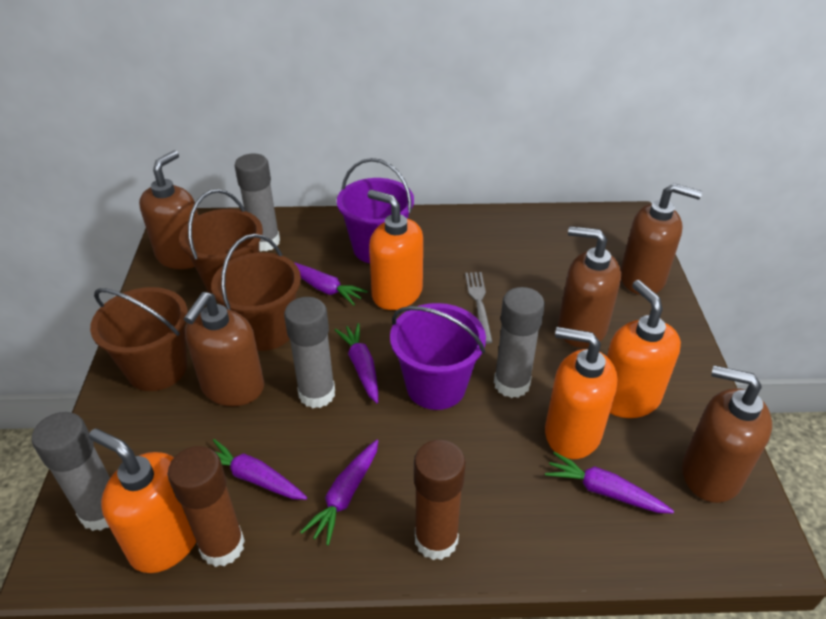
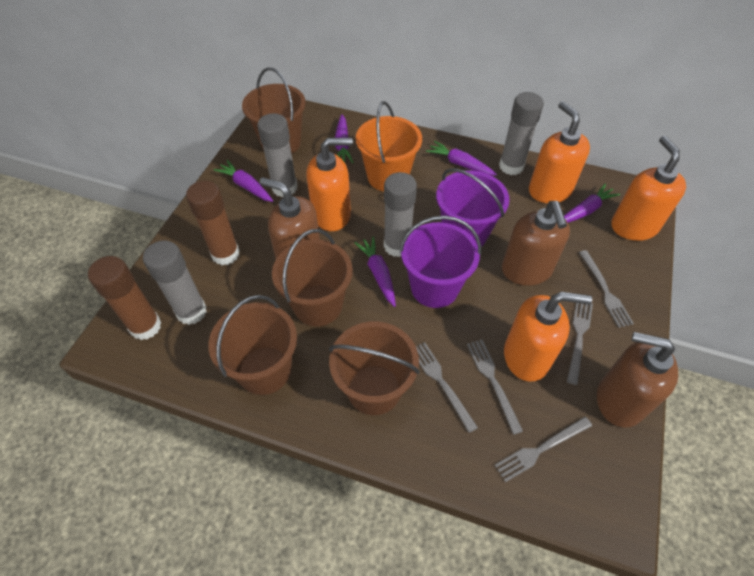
brown bucket: [90,287,188,391] [179,189,263,294] [211,234,301,351] = 3 -> [208,295,297,395] [242,67,306,154] [272,229,353,326] [329,321,420,415] = 4
brown soap dispenser: [139,151,198,269] [184,292,264,406] [558,226,621,348] [621,183,702,295] [682,365,772,503] = 5 -> [260,177,320,259] [502,201,570,286] [597,332,678,427] = 3
grey fork: [465,272,492,344] = 1 -> [416,342,478,433] [467,340,523,435] [494,417,592,482] [567,303,593,385] [579,250,634,328] = 5
orange bucket: none = 0 -> [356,101,422,191] = 1

